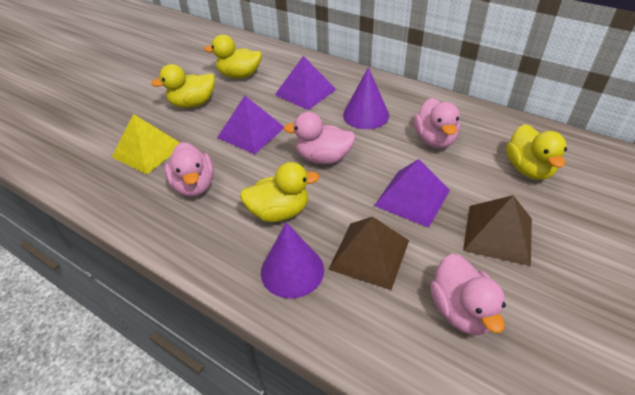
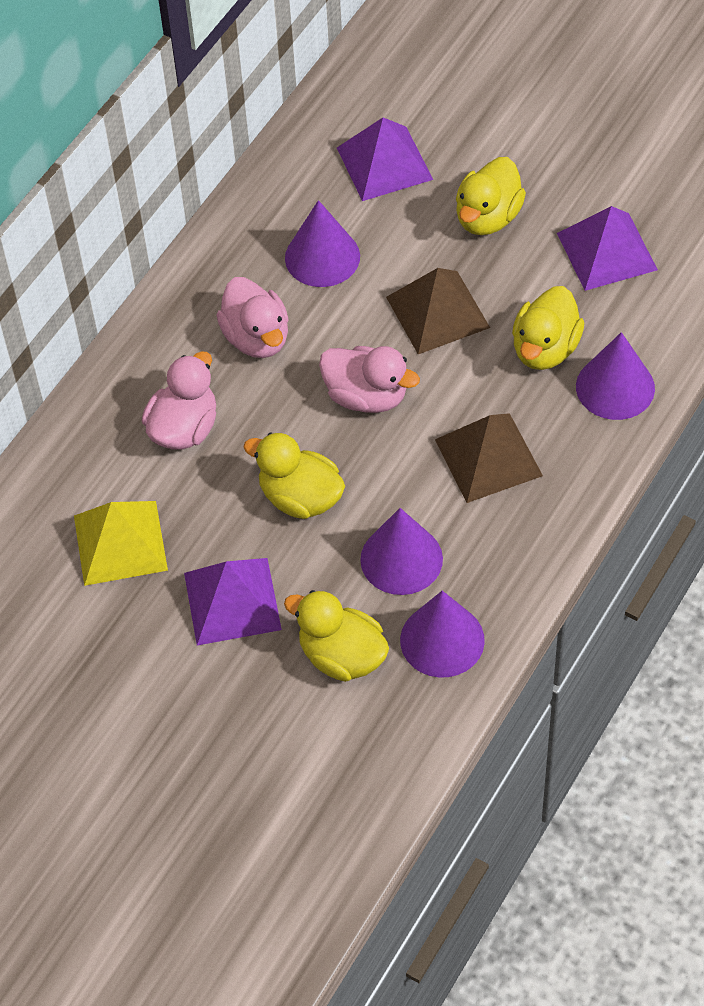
pink duck: [164,142,214,197] [283,112,356,164] [414,98,460,148] [430,254,506,335] = 4 -> [142,351,216,450] [216,277,289,358] [319,346,420,413] = 3
purple cone: [261,223,324,299] [343,67,389,129] = 2 -> [285,200,360,287] [360,508,443,595] [400,591,485,678] [576,332,655,420] = 4

